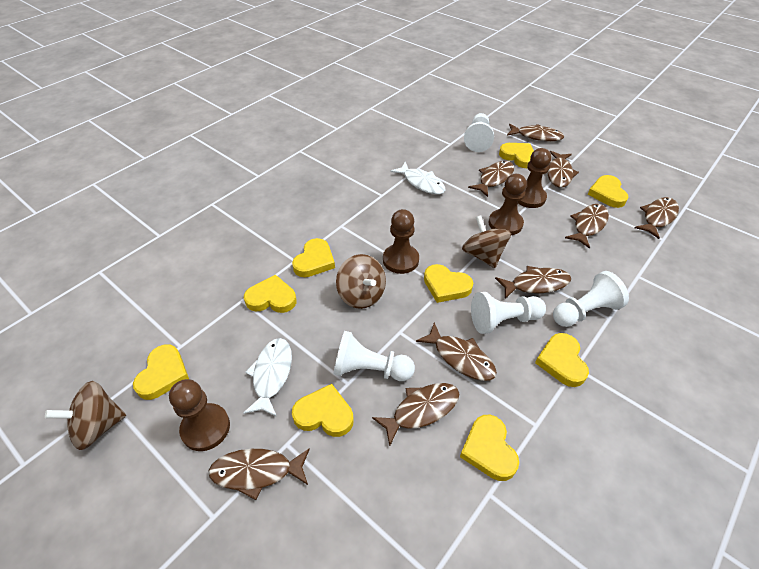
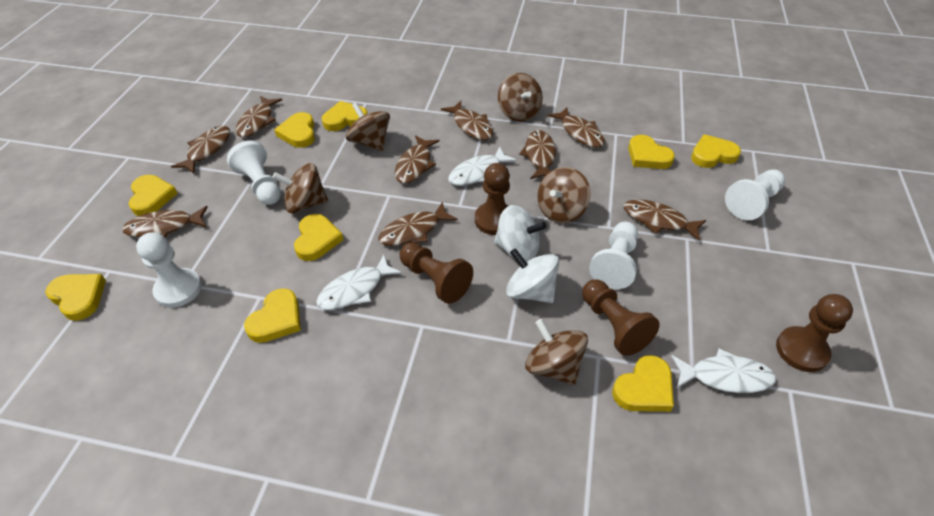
brown spinning top: [45,381,126,450] [336,254,386,309] [462,215,511,268] = 3 -> [272,163,328,213] [346,102,390,151] [498,73,543,122] [525,319,588,385] [537,167,591,223] = 5
white fish: [244,338,292,417] [390,162,445,194] = 2 -> [316,254,402,310] [448,146,517,186] [671,348,776,393] = 3
white spinning top: none = 0 -> [494,205,547,262] [506,248,559,303] = 2

